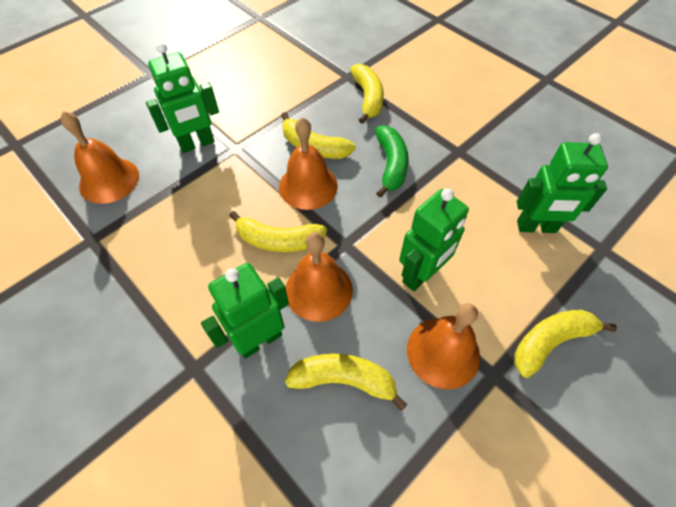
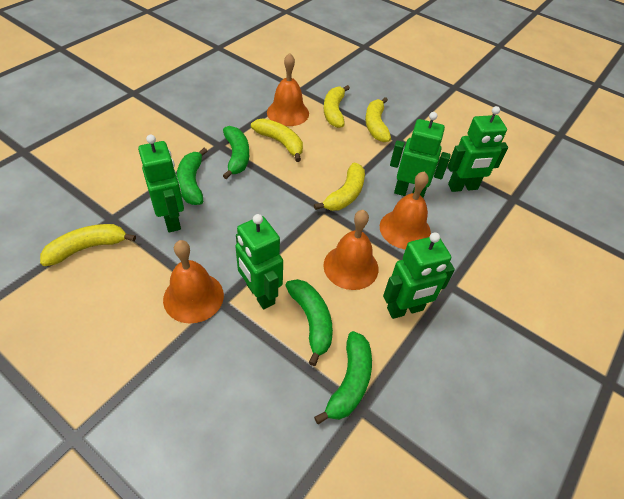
green banana: [375,125,409,198] = 1 -> [177,148,207,205] [223,126,249,179] [285,279,333,366] [314,331,372,424] = 4
green robot: [146,42,219,153] [201,263,289,359] [399,188,469,291] [517,133,608,233] = 4 -> [138,135,184,233] [235,214,283,309] [383,232,455,319] [390,112,451,198] [448,106,508,192] = 5

